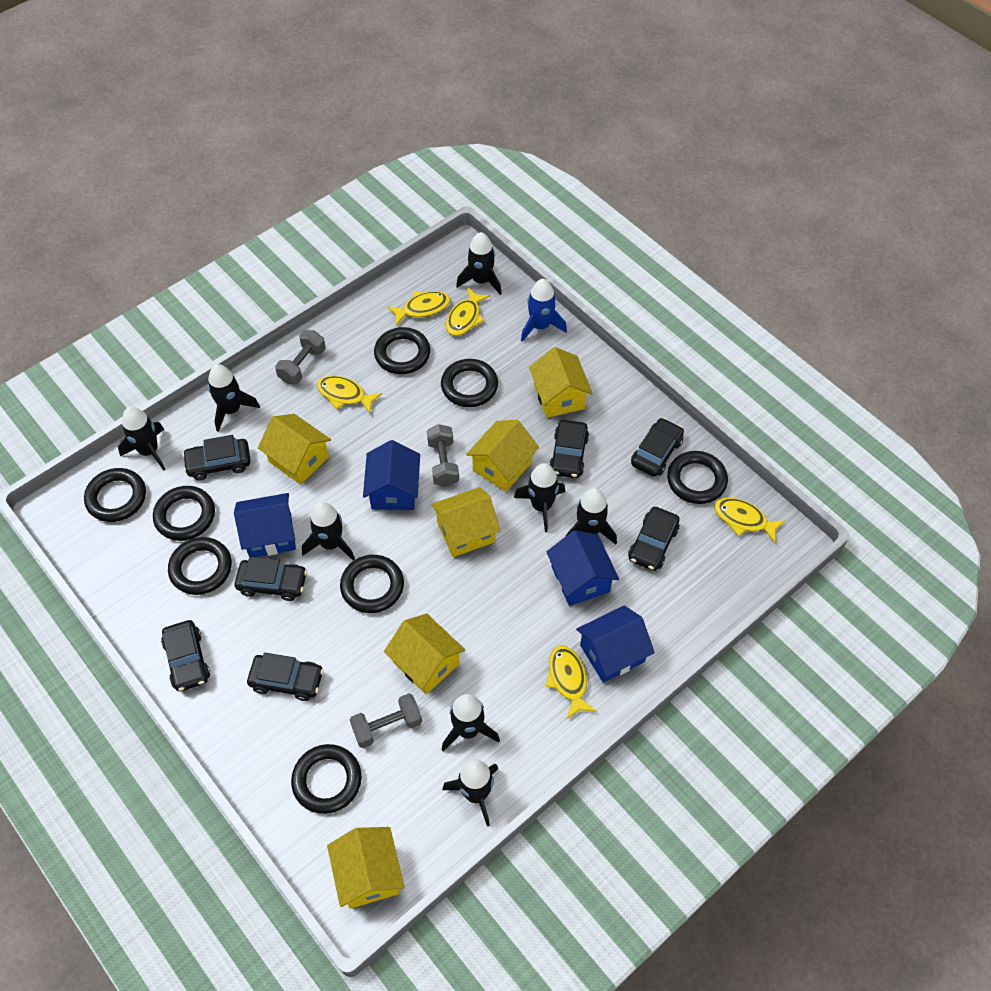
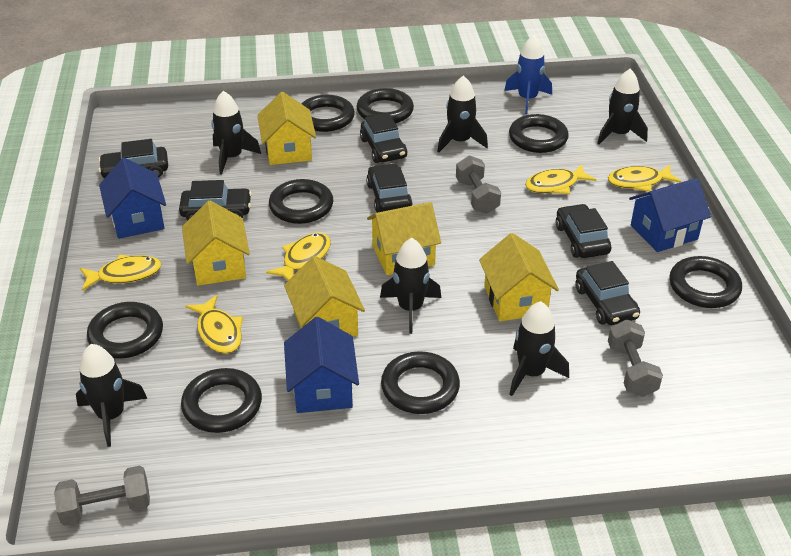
black car: [161,620,210,691] [182,435,250,480] [235,556,307,601] [247,653,324,701] [549,420,589,478] [628,507,680,571] [631,418,684,477] = 7 -> [98,139,168,178] [179,180,252,221] [360,113,407,163] [366,164,412,213] [556,204,612,258] [575,261,640,325] = 6
black rocket: [118,407,165,471] [208,364,260,432] [302,502,355,561] [442,694,500,752] [442,760,498,826] [456,232,502,295] [514,463,565,532] [565,488,617,545] = 8 -> [76,344,147,447] [211,91,261,175] [380,238,441,334] [437,75,488,153] [509,301,569,396] [597,69,648,144] = 6
blue house: [234,493,296,557] [363,440,420,510] [546,530,619,606] [576,605,655,683] = 4 -> [99,158,166,239] [284,317,359,413] [629,178,711,252] = 3
yellow house: [258,414,331,485] [327,827,405,909] [384,613,465,694] [431,487,500,557] [466,420,539,492] [529,347,593,418] = 6 -> [182,200,250,286] [257,92,316,165] [284,256,365,337] [367,202,441,275] [479,233,559,321] = 5

